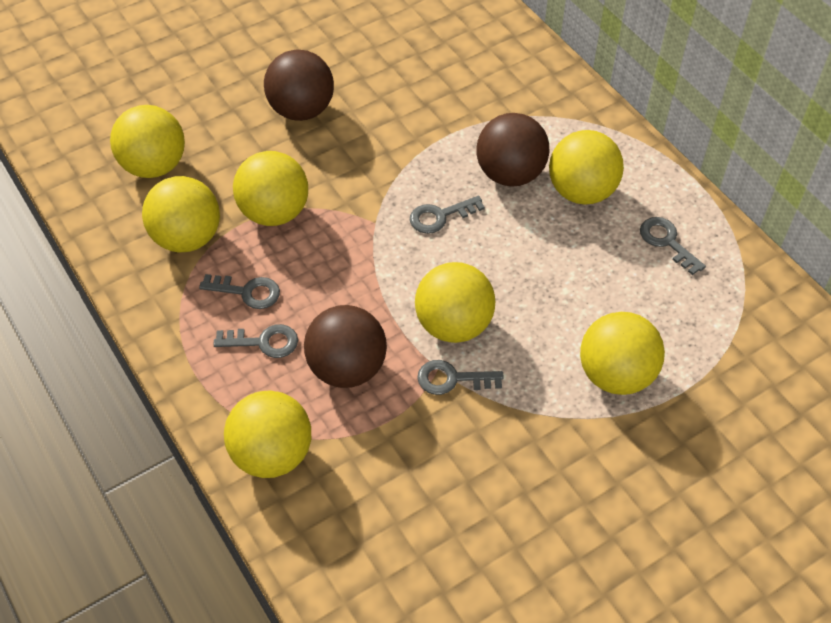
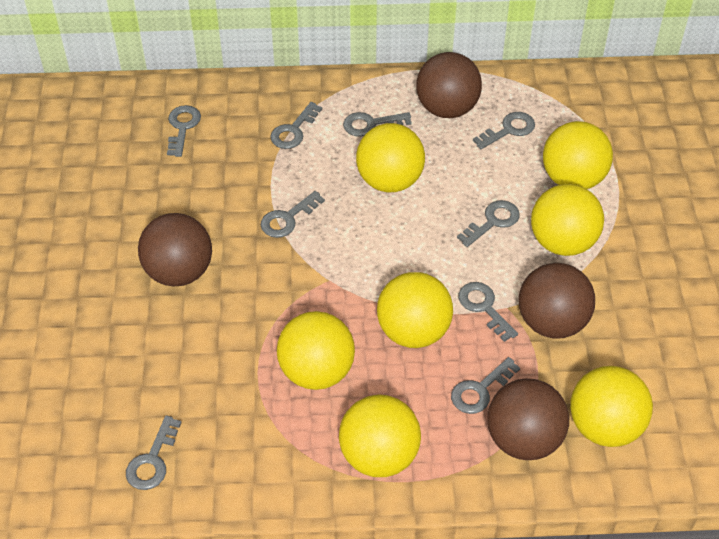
brown ball: [264,49,334,121] [304,305,387,388] [476,113,549,187] = 3 -> [138,213,212,287] [416,52,482,118] [487,378,569,460] [519,263,595,338] = 4
grey key: [199,274,280,309] [213,324,298,358] [410,196,485,234] [417,360,504,395] [640,217,706,275] = 5 -> [126,415,181,490] [167,105,201,157] [261,191,325,238] [270,102,322,149] [343,112,412,137] [451,357,520,414] [457,200,520,247] [458,282,518,342] [473,112,535,149] = 9

